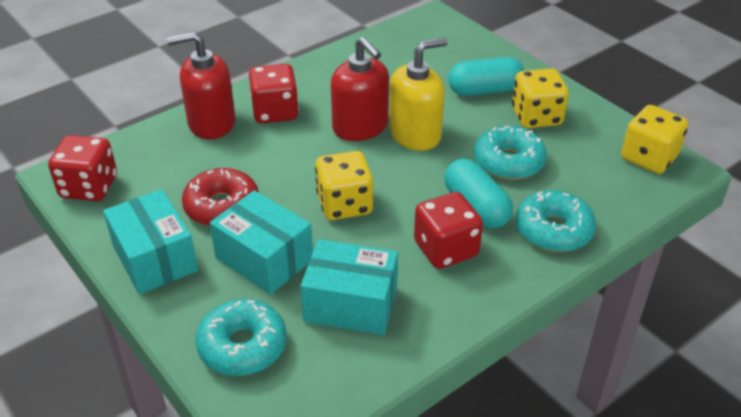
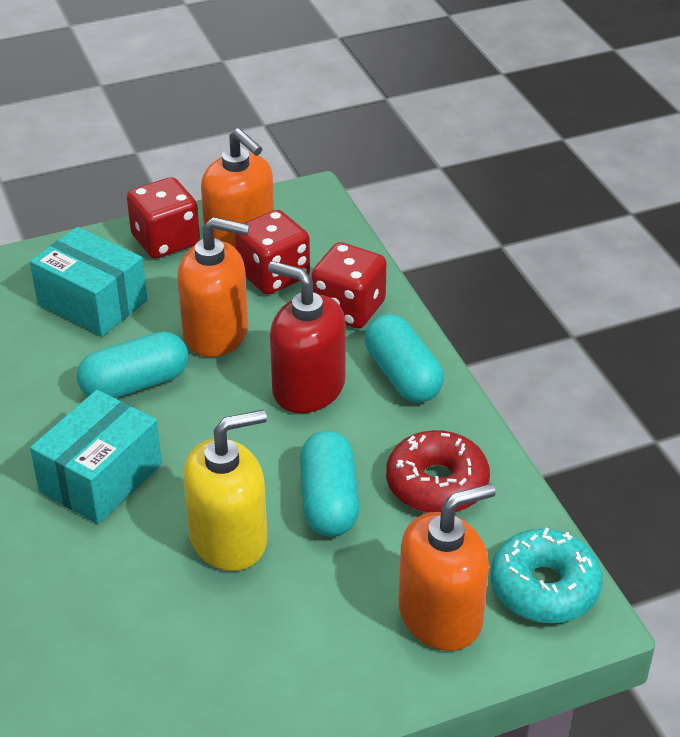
orange soap dispenser: none = 0 -> [177,217,250,357] [201,128,274,248] [398,483,496,651] = 3
red soap dispenser: [167,31,235,139] [331,37,389,141] = 2 -> [268,261,346,413] = 1
turquoise box: [103,189,198,294] [210,190,313,294] [300,239,398,335] = 3 -> [30,227,148,337] [30,390,162,524] = 2
turquoise capsule: [444,159,513,228] [448,57,524,96] = 2 -> [77,331,188,398] [300,431,359,537] [365,314,444,403] = 3
turquoise donut: [196,299,287,376] [474,126,547,180] [516,190,596,252] = 3 -> [490,528,602,623] = 1
yellow dice: [315,151,373,220] [512,68,569,128] [621,105,688,174] = 3 -> none = 0

